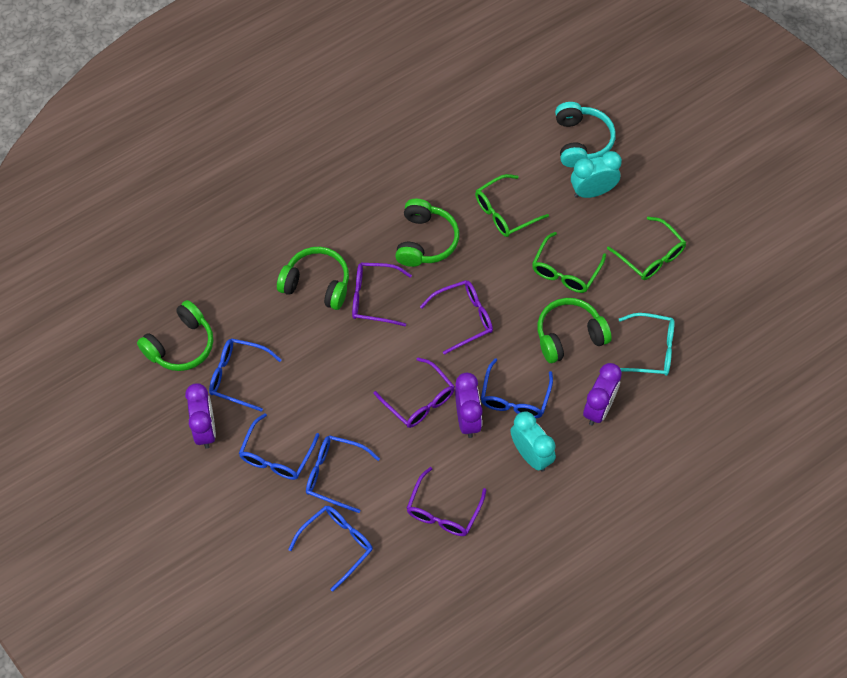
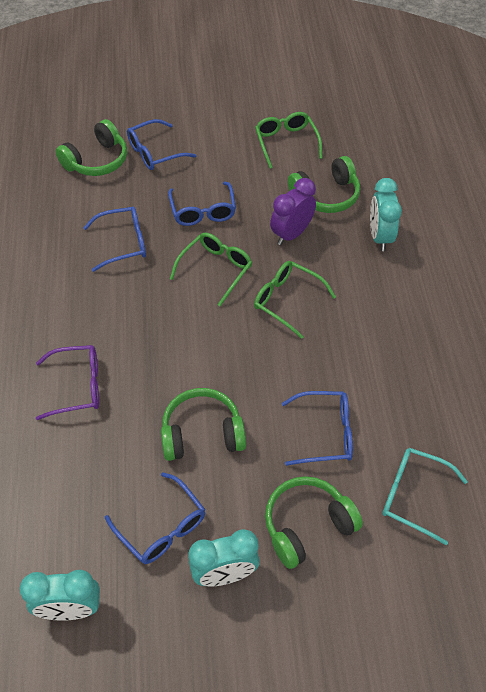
purple clock: [185,383,216,449] [455,373,483,438] [583,363,622,426] = 3 -> [270,178,316,245] = 1
purple glasses: [352,263,412,326] [373,358,455,428] [407,467,486,536] [420,280,493,355] = 4 -> [36,345,99,420] = 1
turquoise clock: [511,411,556,472] [571,151,622,198] = 2 -> [20,570,100,621] [188,529,260,586] [370,178,402,251] = 3
turquoise headphones: [555,102,616,167] = 1 -> none = 0

